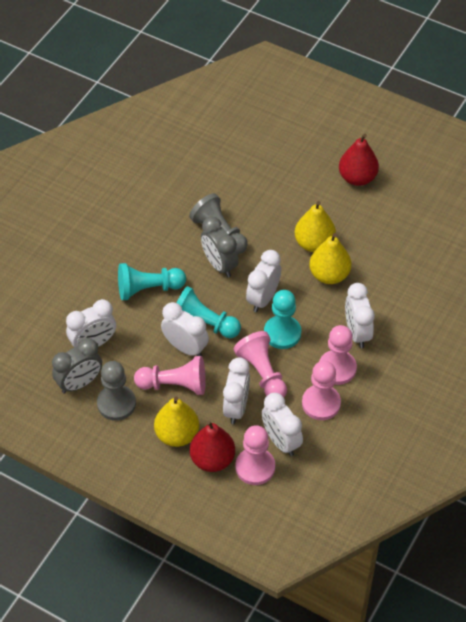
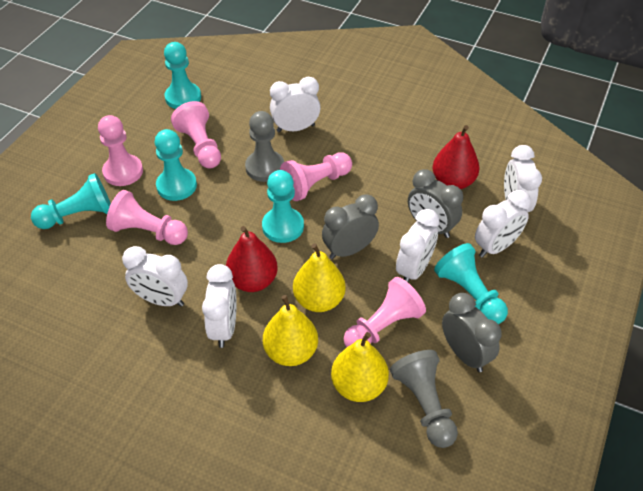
grey clock: [52,338,102,393] [201,216,238,278] = 2 -> [322,194,379,259] [408,169,463,238] [442,293,502,372] = 3
turquoise pawn: [118,263,186,300] [177,286,241,338] [264,290,301,349] = 3 -> [31,173,111,229] [155,129,197,201] [164,42,201,109] [262,170,304,243] [434,243,508,324] = 5

